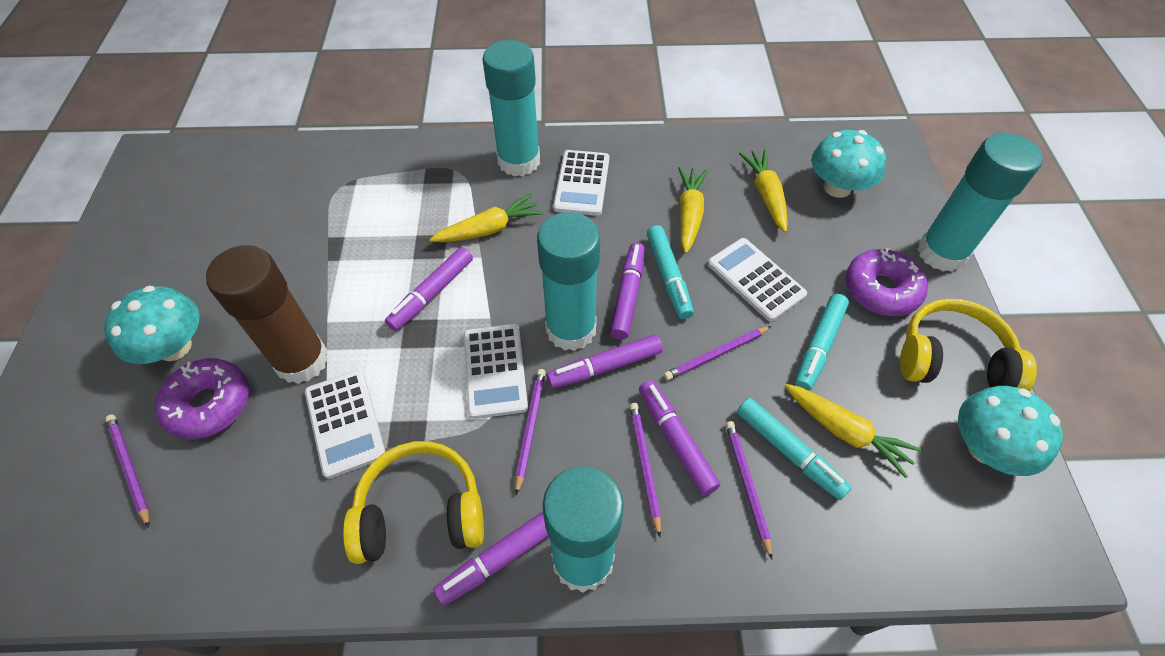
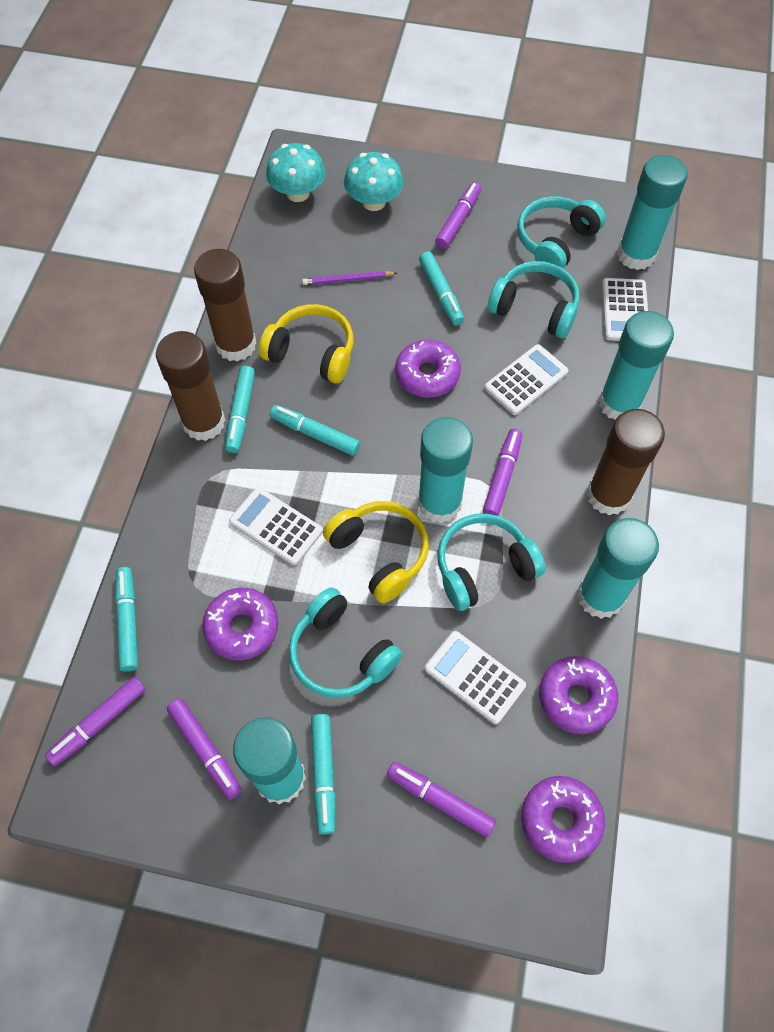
brown glue stick: [206,245,328,384] = 1 -> [156,331,225,441] [194,249,257,362] [587,409,665,516] = 3
purple donut: [155,358,249,439] [846,248,928,316] = 2 -> [202,588,278,660] [395,340,461,398] [521,776,605,863] [539,656,618,734] = 4
purple pencil: [105,415,150,528] [515,369,546,495] [630,403,661,537] [664,326,771,380] [726,421,772,559] = 5 -> [302,271,397,285] = 1
turquoise glue stick: [482,40,540,177] [537,212,600,351] [542,466,624,593] [917,133,1043,272] = 4 -> [233,717,306,805] [418,417,473,523] [577,518,659,619] [599,311,674,420] [617,155,687,270] = 5
turquoise headphones: none = 0 -> [289,587,402,698] [437,514,545,611] [488,261,579,338] [517,196,606,269] = 4
turquoise marker: [647,225,694,319] [737,398,852,500] [795,294,849,391] = 3 -> [115,567,138,672] [225,366,255,453] [270,405,360,456] [311,714,335,834] [419,251,464,326] = 5
turquoise mushroom: [104,286,200,364] [811,130,886,198] [958,386,1063,476] = 3 -> [266,143,326,202] [344,152,404,211] = 2
yellow carrot: [429,193,543,242] [678,167,707,253] [739,149,788,232] [785,384,922,478] = 4 -> none = 0

